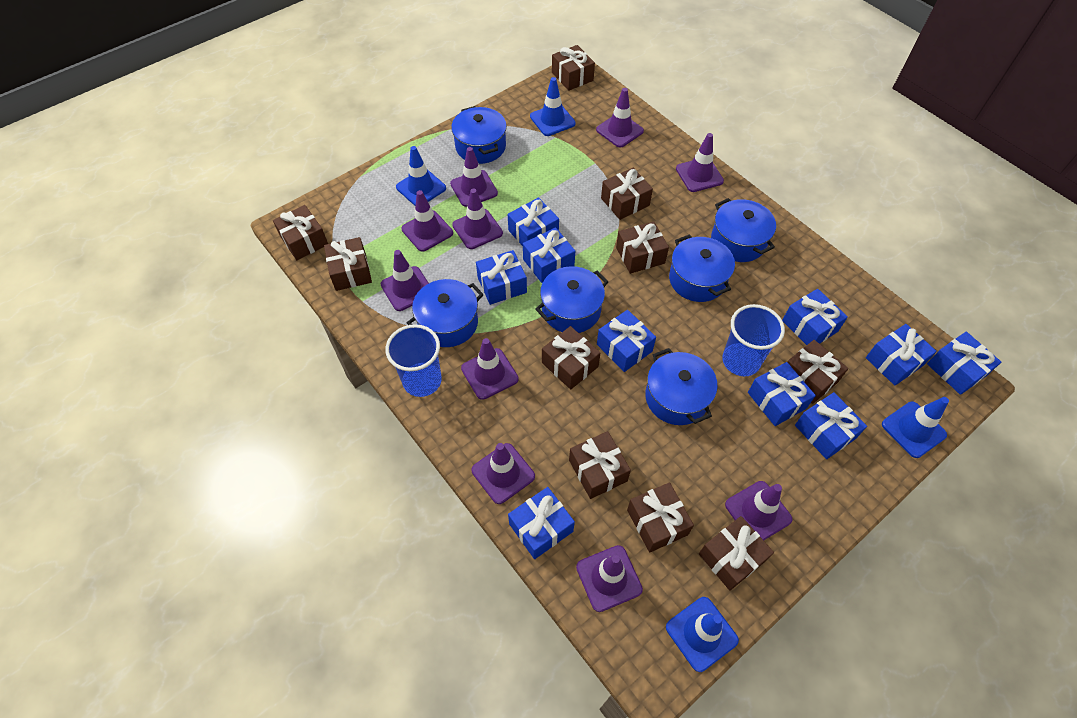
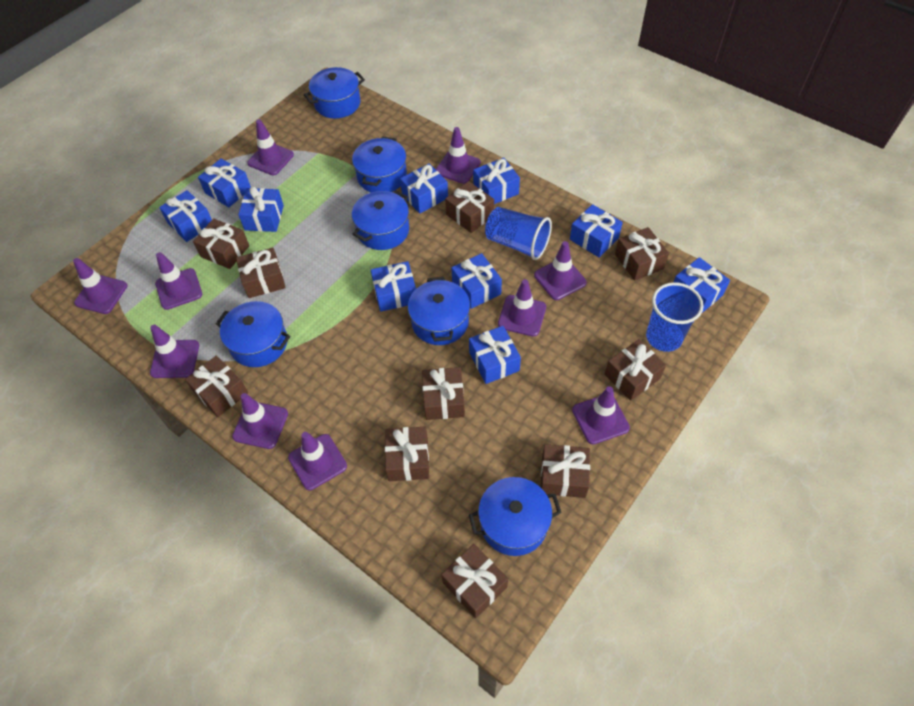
blue traffic cone: [396,146,446,206] [530,77,576,136] [666,597,739,672] [882,397,949,458] = 4 -> none = 0

